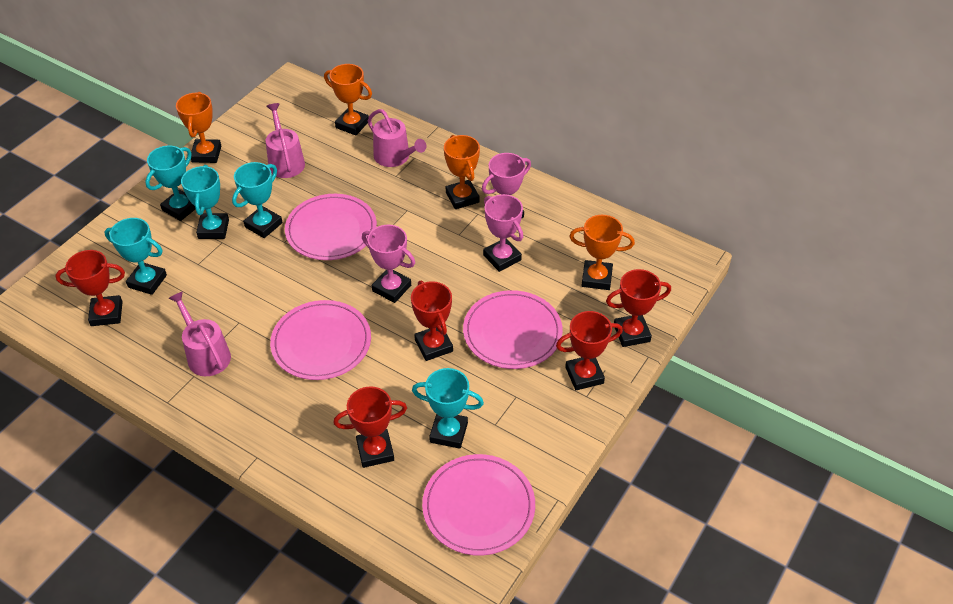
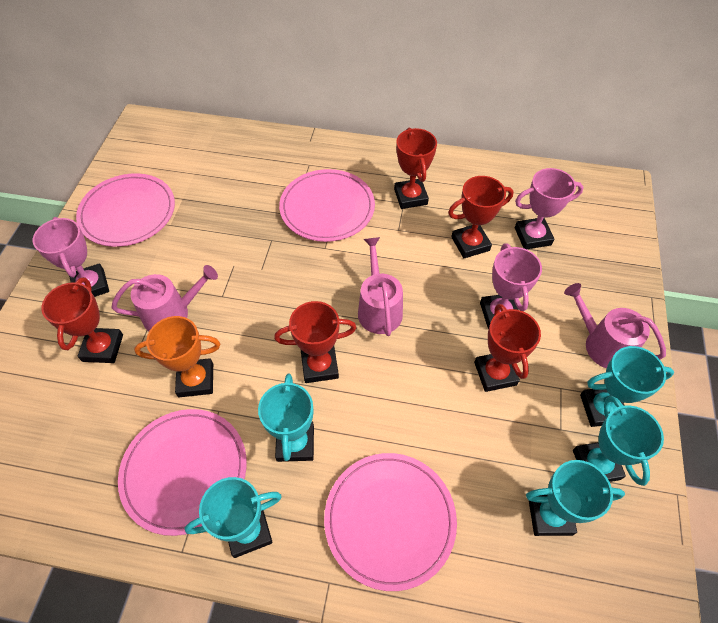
orange trophy: [176,92,221,163] [324,64,372,136] [444,135,480,209] [569,215,635,290] = 4 -> [134,316,220,397] = 1

